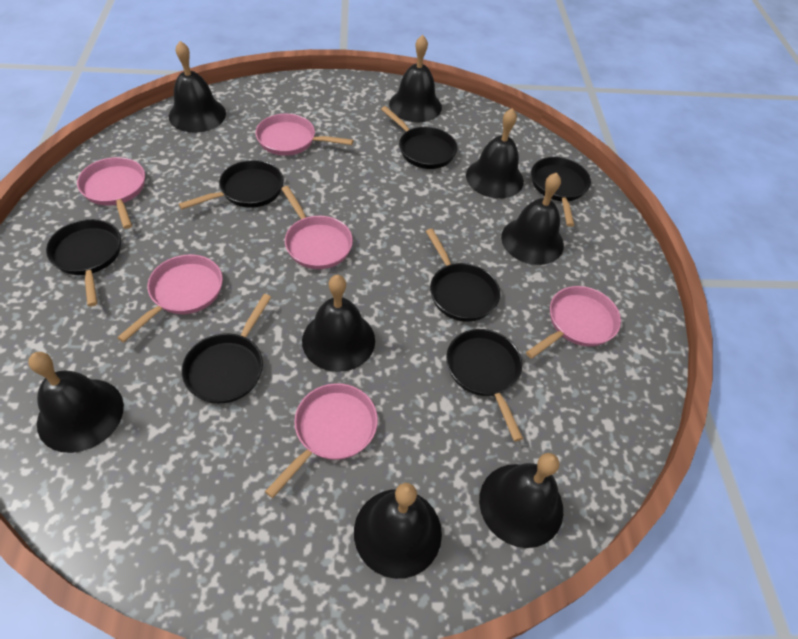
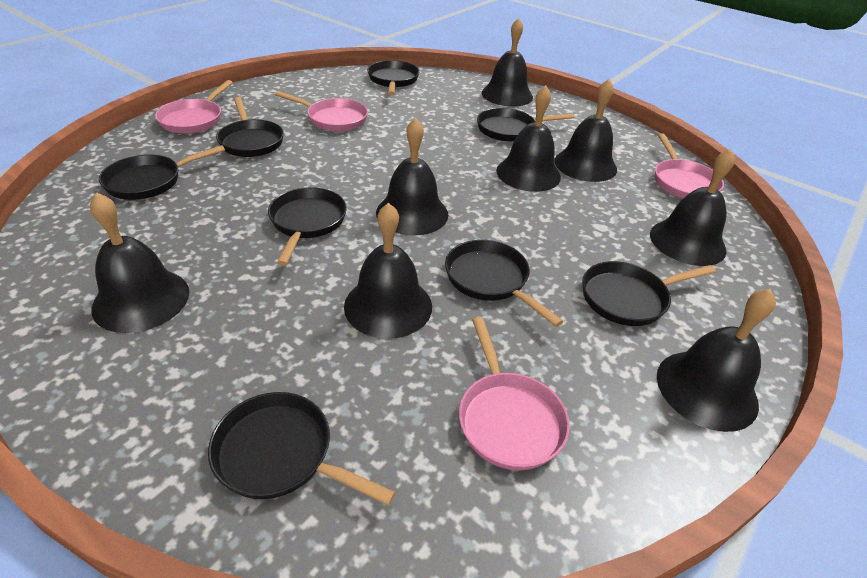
black pan: [46,219,121,307] [179,160,284,209] [181,294,271,404] [381,106,457,169] [426,228,500,322] [446,329,523,441] [531,157,591,227] = 7 -> [99,145,225,200] [208,392,396,506] [216,97,284,157] [268,187,347,266] [367,60,419,95] [445,240,564,327] [477,108,574,142] [582,261,716,326] = 8
pink pan: [77,157,145,229] [117,255,223,342] [255,114,353,156] [265,383,378,498] [281,186,353,269] [526,286,621,359] = 6 -> [155,80,233,134] [275,91,368,132] [459,317,570,470] [655,133,724,199] = 4

